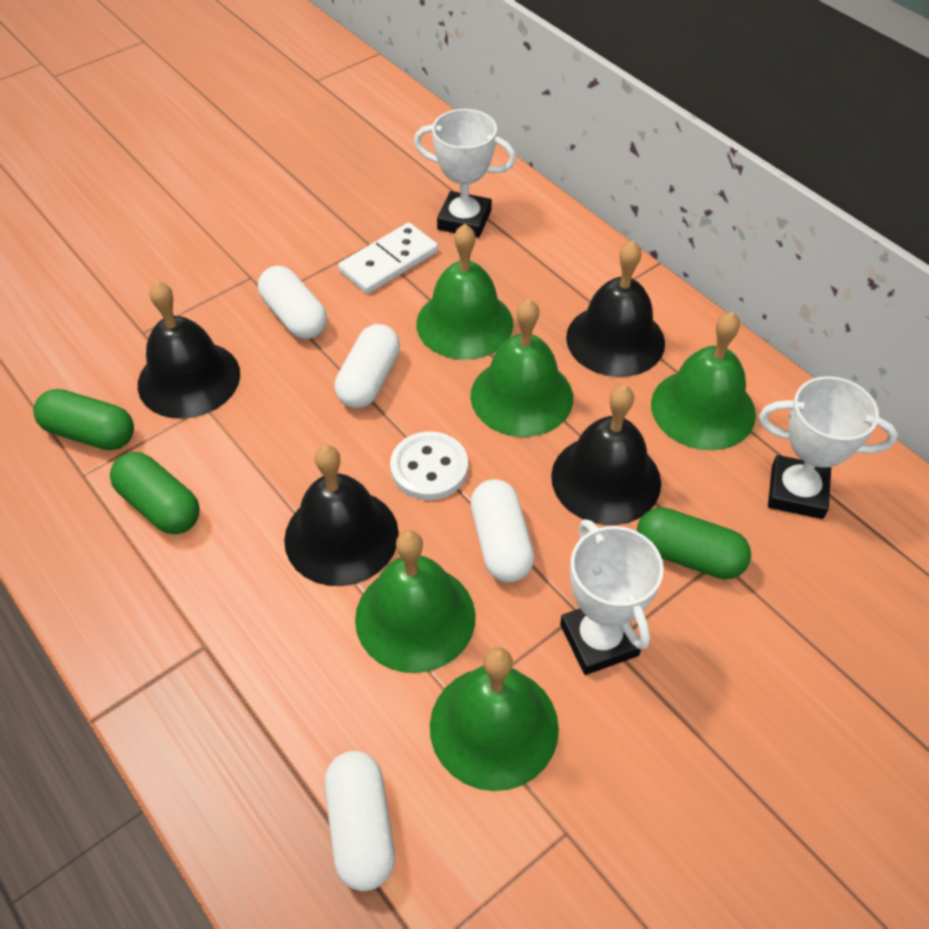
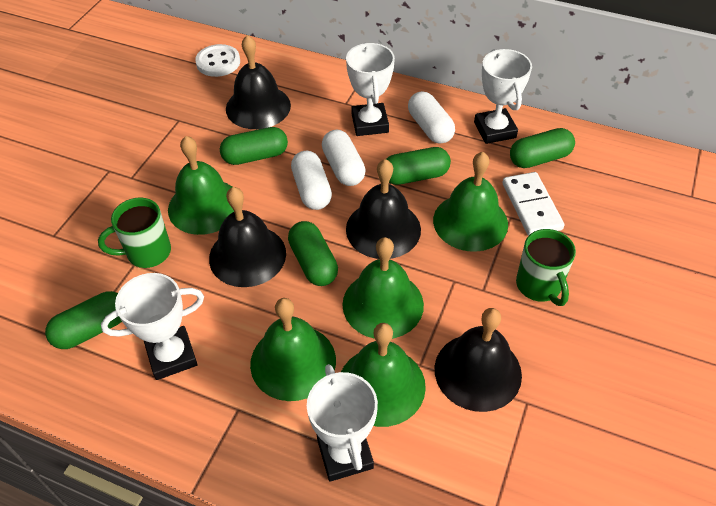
green capsule: [33,389,134,450] [110,452,200,534] [637,507,751,579] = 3 -> [45,291,122,349] [220,127,288,165] [288,221,338,286] [386,147,451,185] [510,128,575,168] = 5
green mug: none = 0 -> [98,198,171,268] [516,229,576,306] = 2
white capsule: [258,266,327,339] [325,751,395,891] [335,324,400,408] [470,479,534,582] = 4 -> [291,151,332,210] [322,130,365,186] [408,91,455,144] = 3
white trophy: [414,109,516,238] [560,519,664,675] [759,376,898,519] = 3 -> [101,273,204,380] [307,364,378,482] [346,43,395,136] [474,49,532,144] = 4

